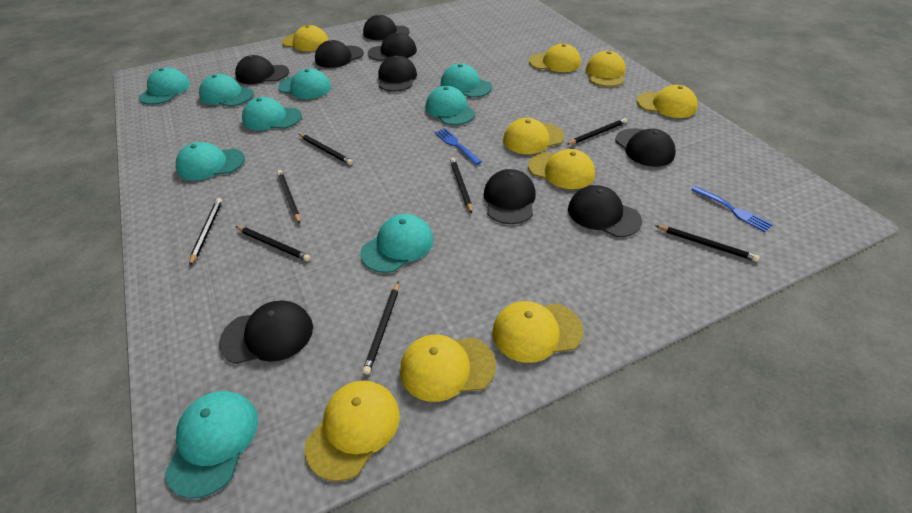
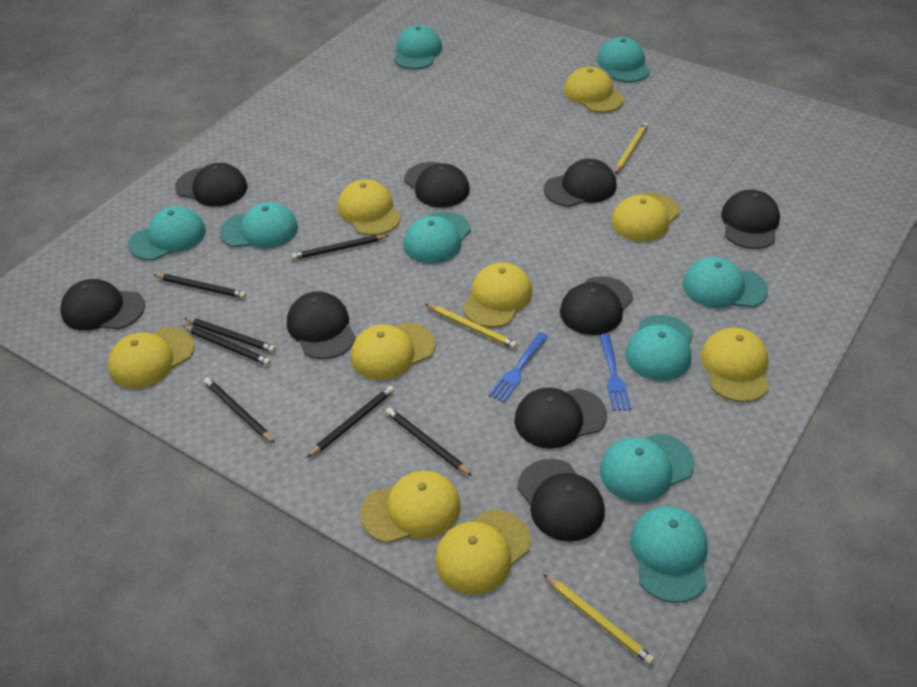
black pencil: [189,198,222,266] [235,226,311,261] [277,170,300,224] [299,134,353,165] [363,281,399,374] [450,158,472,213] [566,118,627,145] [655,225,760,262] = 8 -> [153,274,246,299] [182,325,271,366] [184,318,276,353] [204,377,275,443] [291,235,389,260] [307,386,394,458] [386,408,472,476] = 7
yellow pencil: none = 0 -> [425,304,517,349] [543,574,655,665] [615,123,648,174] = 3

